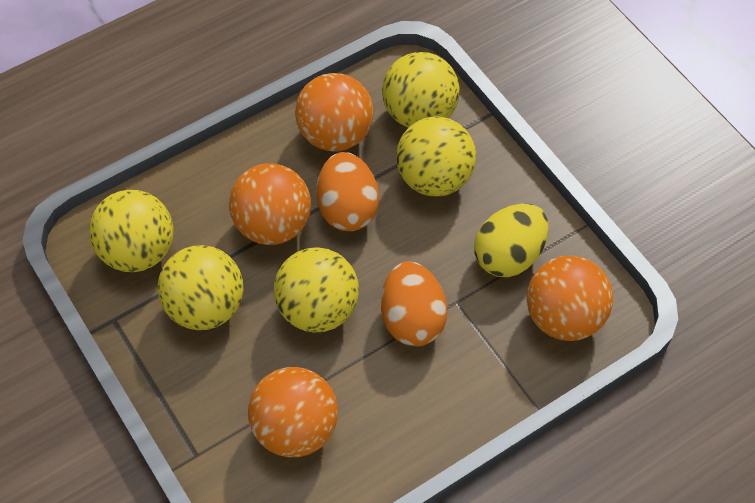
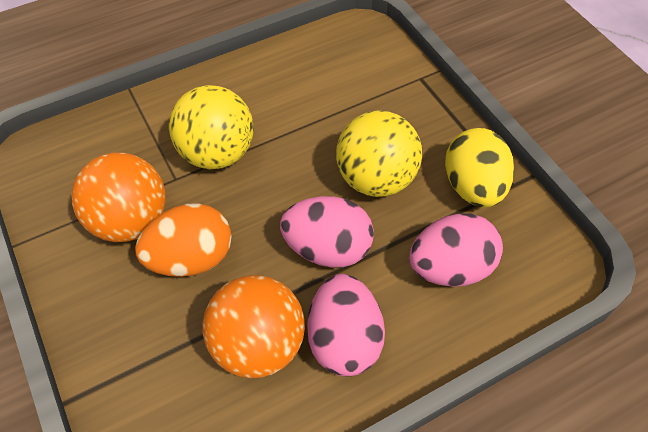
orange ball: [229,163,311,245] [248,367,338,457] [295,73,374,152] [527,255,613,341] = 4 -> [71,153,166,242] [203,275,305,378] = 2
orange egg: [316,152,379,231] [381,261,447,346] = 2 -> [135,203,232,277] = 1
pink egg: none = 0 -> [280,196,374,268] [307,274,385,376] [409,213,503,287] = 3
yellow ball: [89,190,174,272] [157,245,243,330] [274,247,359,333] [382,52,460,128] [396,116,476,197] = 5 -> [169,85,254,169] [336,111,422,197] = 2

